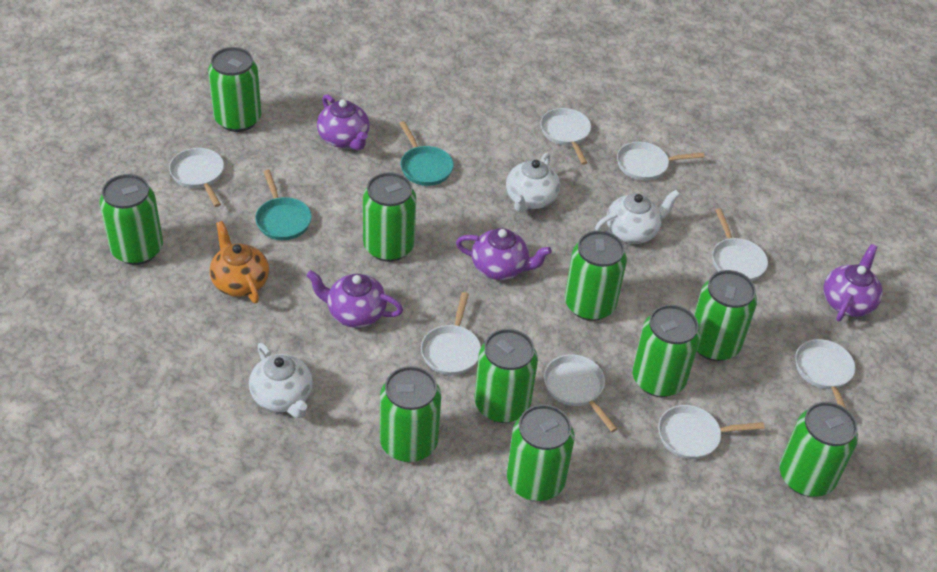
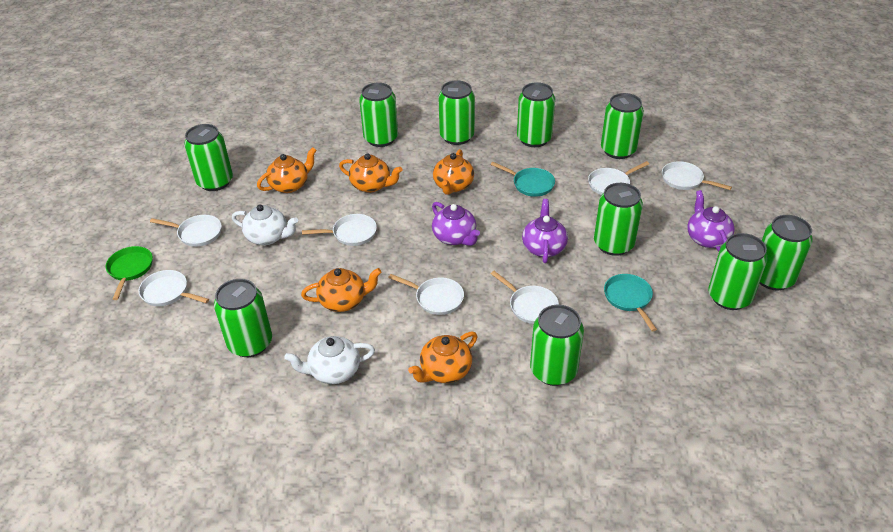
green pan: none = 0 -> [106,246,153,300] = 1
orange teapot: [210,221,269,303] = 1 -> [257,147,316,193] [301,268,382,312] [339,153,402,193] [408,331,478,383] [433,149,474,195] = 5
purple teapot: [306,270,403,328] [317,94,370,150] [456,228,552,280] [824,244,883,321] = 4 -> [432,202,480,246] [522,199,568,263] [687,190,735,251] = 3
white pan: [169,148,224,207] [421,292,481,375] [540,108,591,165] [544,354,617,432] [617,142,705,181] [658,405,765,459] [712,208,768,281] [795,339,855,409] = 8 -> [139,270,209,306] [150,215,222,247] [302,214,377,246] [388,274,464,315] [491,271,559,324] [588,161,649,195] [662,161,732,190] = 7
white teapot: [249,343,313,418] [506,153,560,213] [595,190,680,244] = 3 -> [232,204,298,245] [284,336,375,384] = 2

